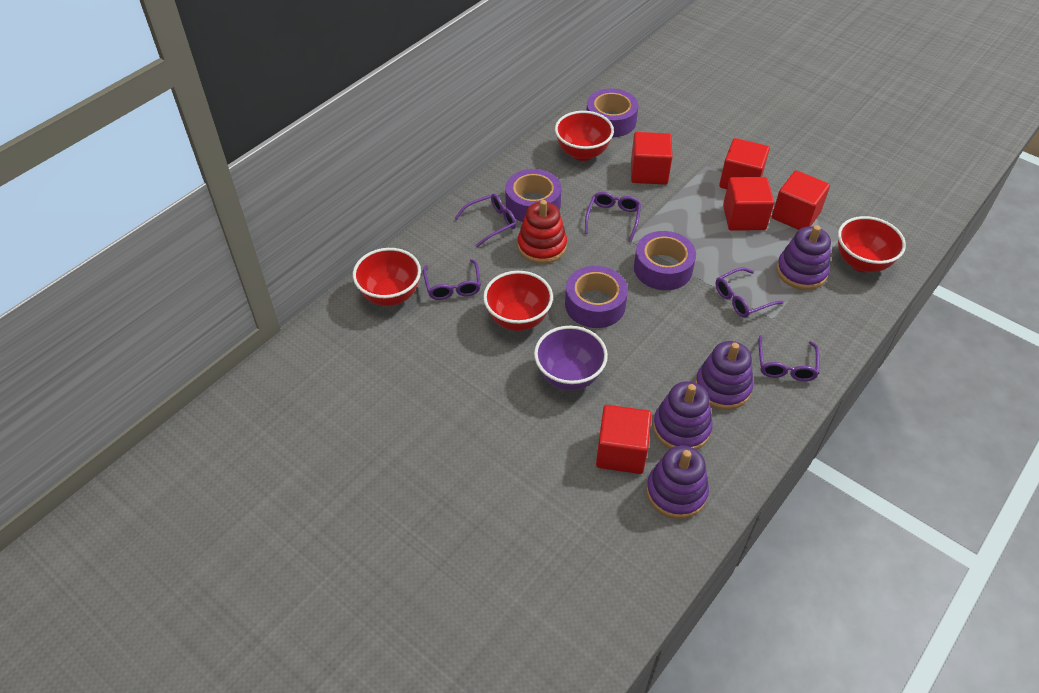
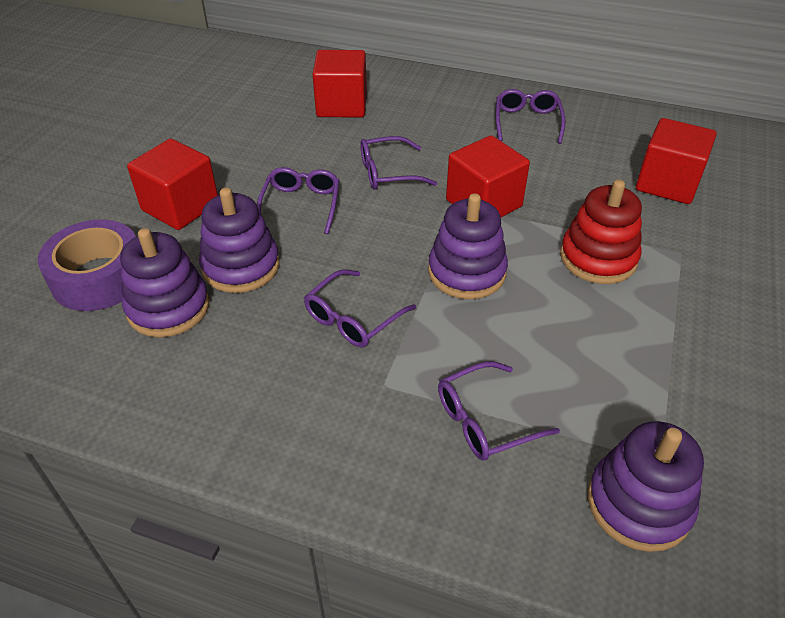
purple bowl: [534,326,608,391] = 1 -> none = 0
purple tape: [505,169,561,222] [565,266,628,328] [586,89,638,137] [634,231,696,290] = 4 -> [38,219,136,311] = 1
red bowl: [353,248,421,306] [483,271,553,331] [555,111,614,161] [838,216,906,272] = 4 -> none = 0
red cube: [596,405,652,474] [631,132,673,185] [719,138,770,189] [723,177,774,231] [772,170,830,230] = 5 -> [127,139,218,230] [312,50,367,118] [446,135,530,217] [636,118,717,204] = 4

